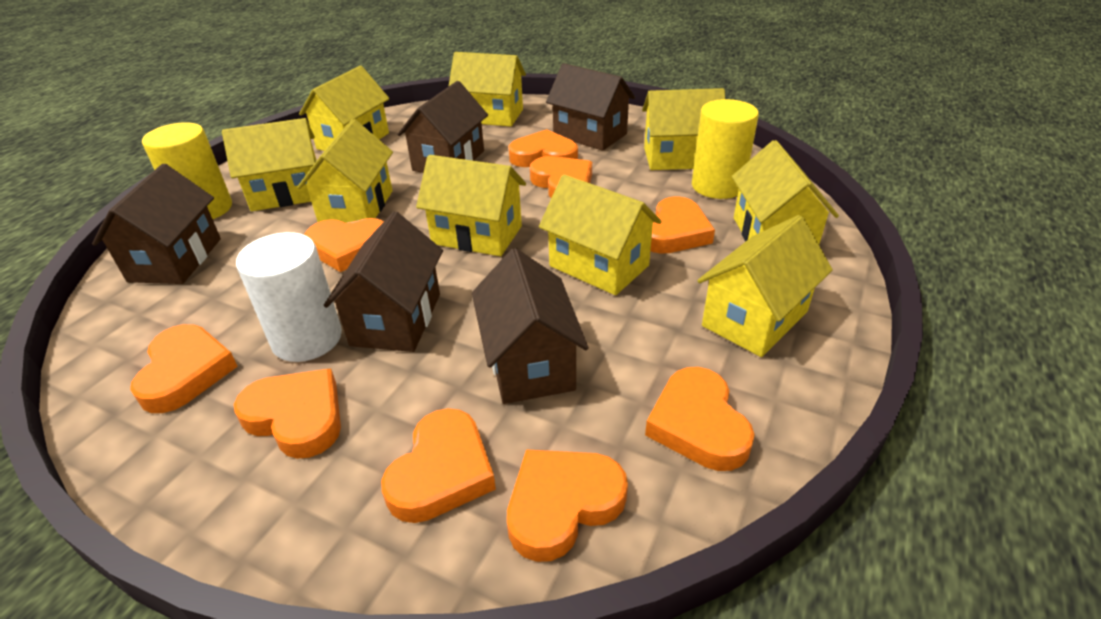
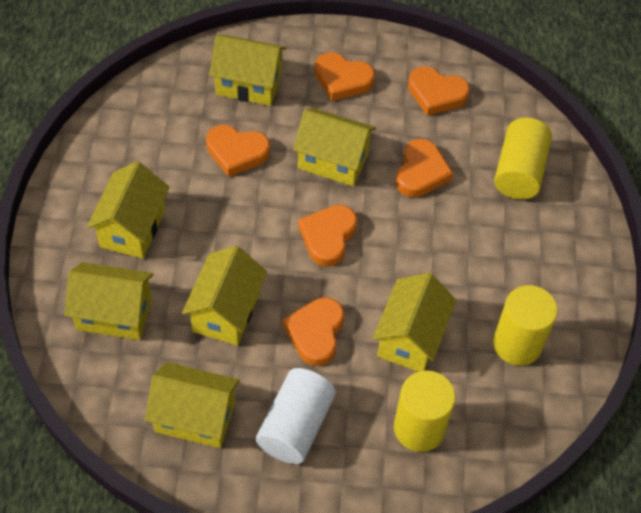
brown house: [92,164,221,284] [324,212,443,352] [397,81,488,173] [472,248,589,404] [546,63,635,151] = 5 -> none = 0
orange heart: [130,324,238,413] [234,369,341,459] [305,218,384,272] [381,408,496,523] [507,449,628,562] [509,129,578,167] [530,156,592,198] [645,367,755,471] [650,196,715,254] = 9 -> [206,125,270,177] [283,297,344,366] [298,205,357,267] [315,52,375,101] [396,139,453,197] [408,66,470,116] = 6
yellow cylinder: [142,122,232,219] [692,99,759,199] = 2 -> [394,370,456,452] [493,285,558,366] [494,118,552,199] = 3
yellow house: [222,118,317,211] [297,119,393,223] [299,66,389,151] [416,155,526,256] [448,52,526,127] [539,174,662,295] [642,88,725,170] [697,215,833,357] [732,140,839,244] = 9 -> [65,262,154,340] [87,161,169,259] [145,362,240,448] [182,246,267,346] [209,35,286,106] [293,108,376,186] [372,273,457,372] = 7

